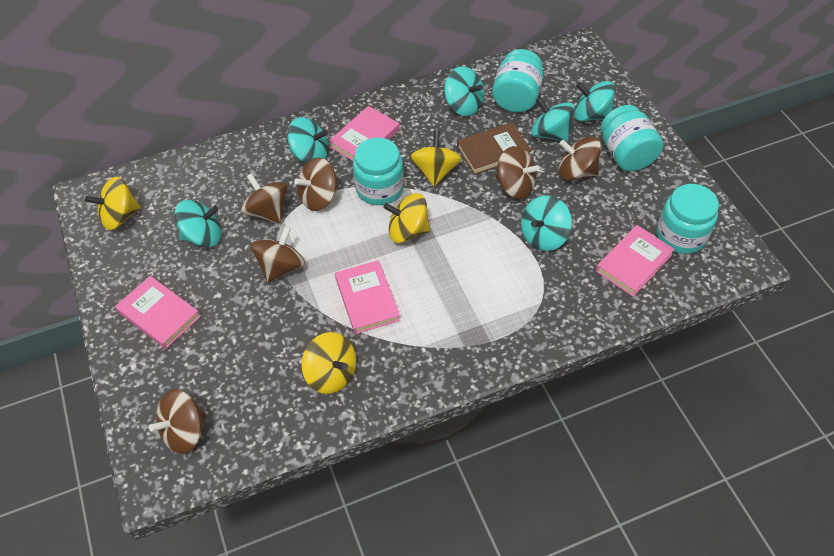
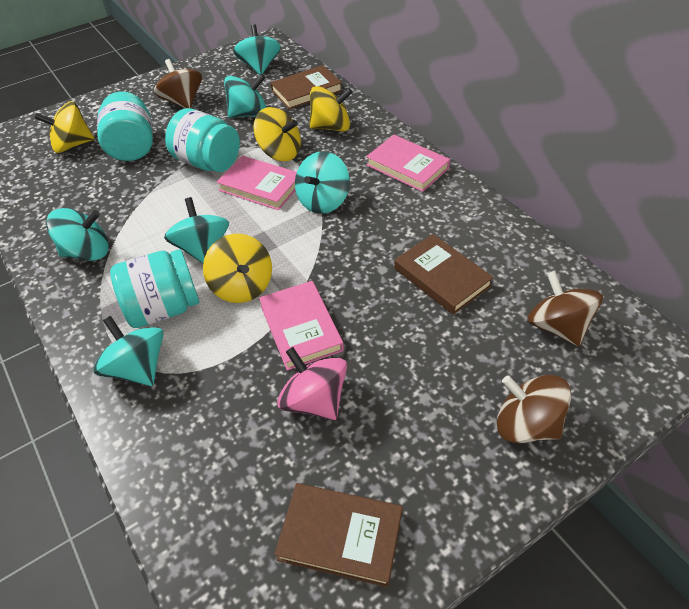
brown book: [457,123,531,175] = 1 -> [270,65,342,109] [274,483,402,587] [394,234,494,315] = 3
brown spinning top: [149,389,207,454] [240,173,288,224] [251,226,305,283] [294,157,338,211] [496,146,540,199] [559,137,601,180] = 6 -> [154,59,202,108] [497,375,571,443] [527,271,603,346] = 3
pink book: [115,276,201,349] [329,106,399,161] [335,260,400,334] [596,225,674,297] = 4 -> [216,156,297,210] [259,281,344,371] [366,135,450,192] = 3
pink spinning top: none = 0 -> [277,347,347,420] = 1
turquoise jar: [353,137,404,205] [492,49,543,112] [601,105,663,171] [657,184,719,254] = 4 -> [97,91,153,161] [110,249,199,328] [165,108,240,172] = 3

